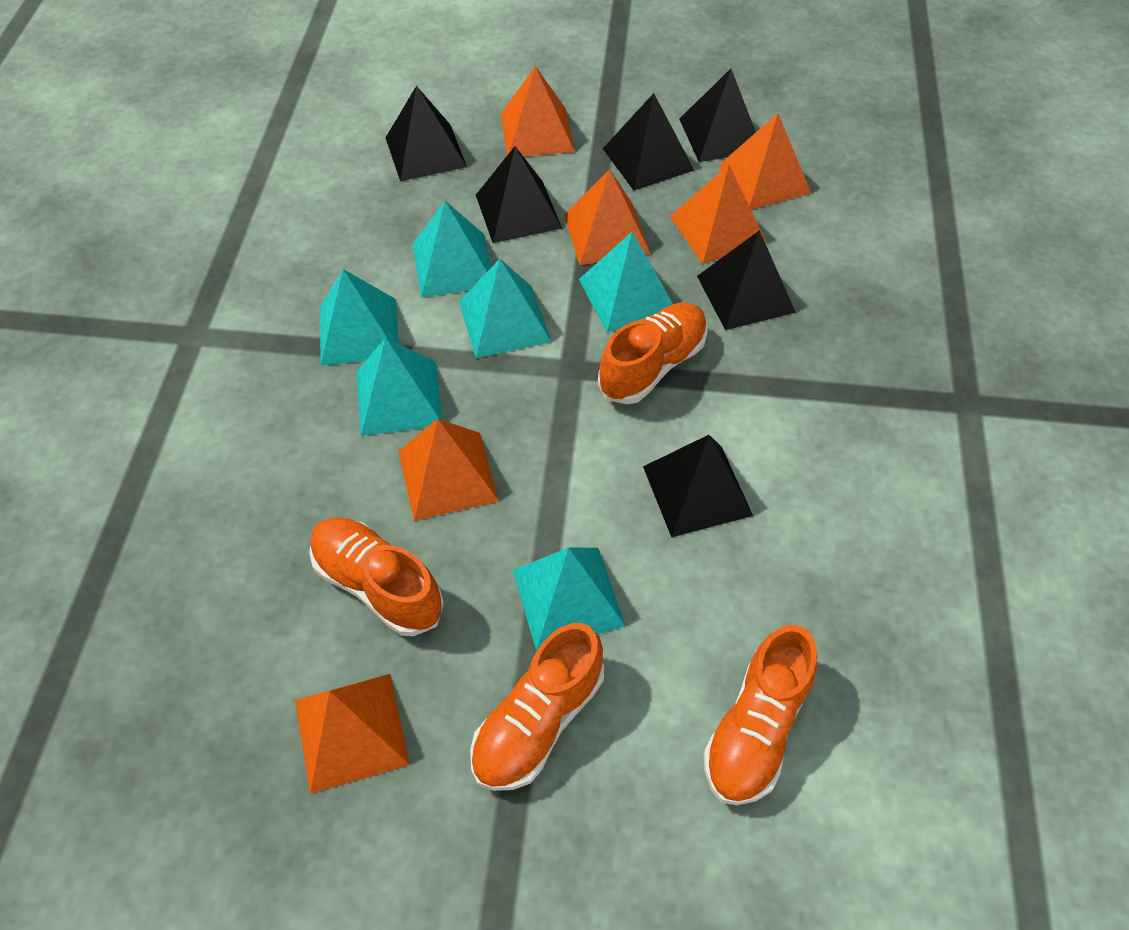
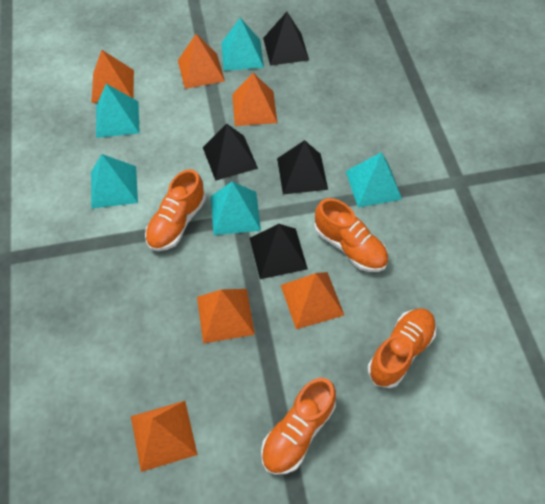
black pyramid: [386,86,467,181] [476,146,562,243] [603,93,694,191] [643,435,753,537] [679,69,756,162] [697,230,796,330] = 6 -> [203,124,258,181] [250,224,308,279] [263,12,309,66] [277,140,328,194] = 4
turquoise pyramid: [320,269,399,366] [357,337,443,436] [412,201,491,298] [459,259,551,358] [513,547,626,651] [579,232,673,332] = 6 -> [91,154,138,209] [96,84,140,138] [211,181,261,235] [221,18,264,71] [346,152,402,208] = 5

